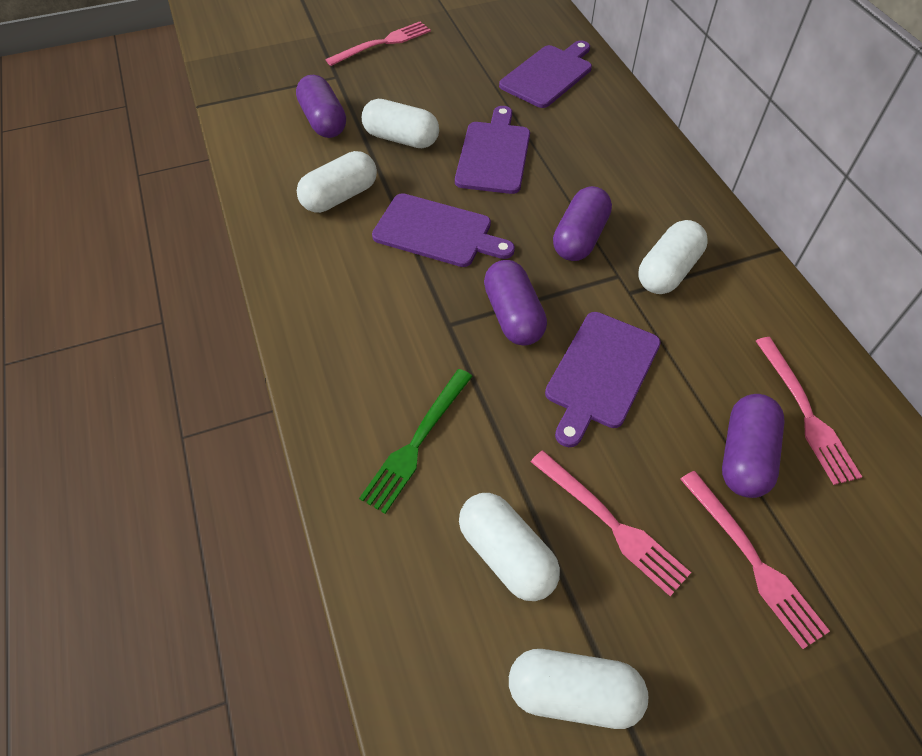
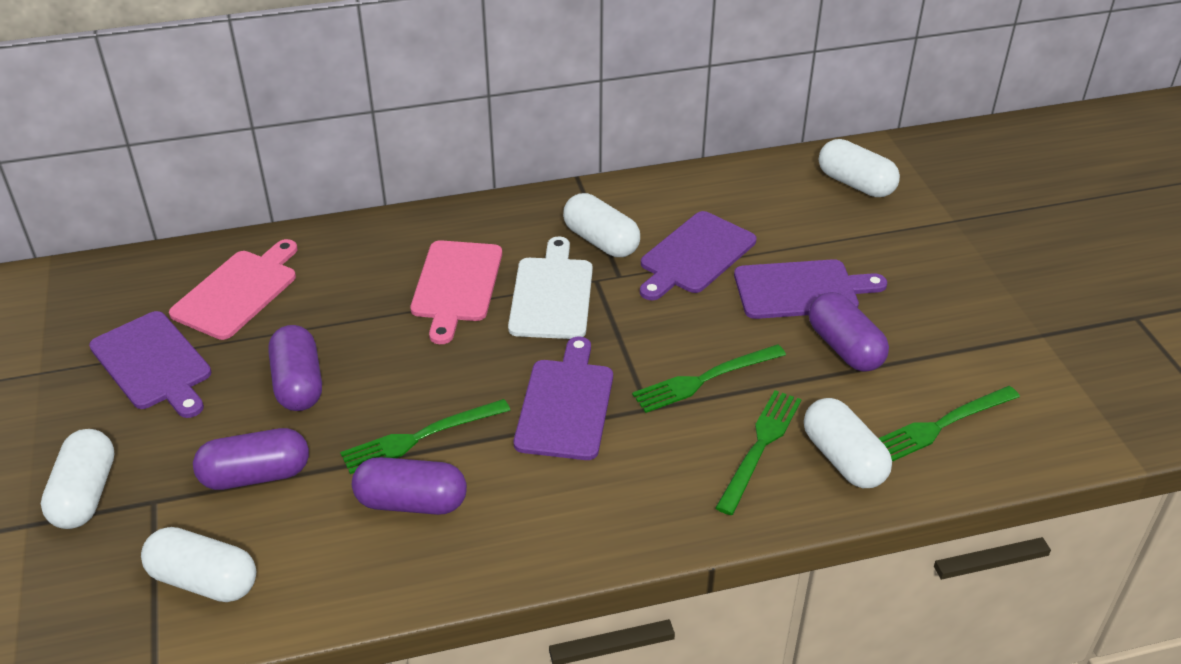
green fork: [359,369,473,514] = 1 -> [340,399,511,474] [632,344,786,413] [715,390,802,515] [878,386,1020,462] = 4
pink cutting board: none = 0 -> [169,239,298,340] [410,240,502,344] = 2
pink fork: [326,21,431,66] [531,450,691,596] [680,471,830,649] [756,337,862,485] = 4 -> none = 0
white cutting board: none = 0 -> [508,237,593,339] = 1

